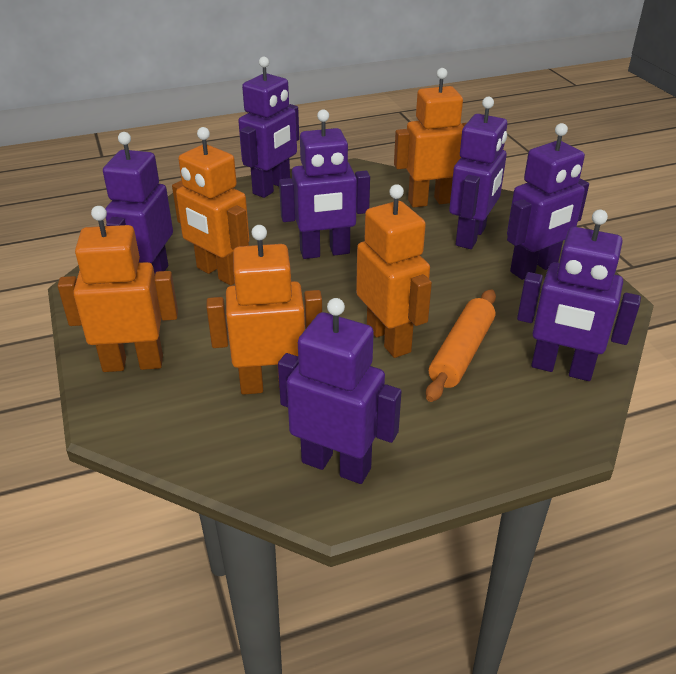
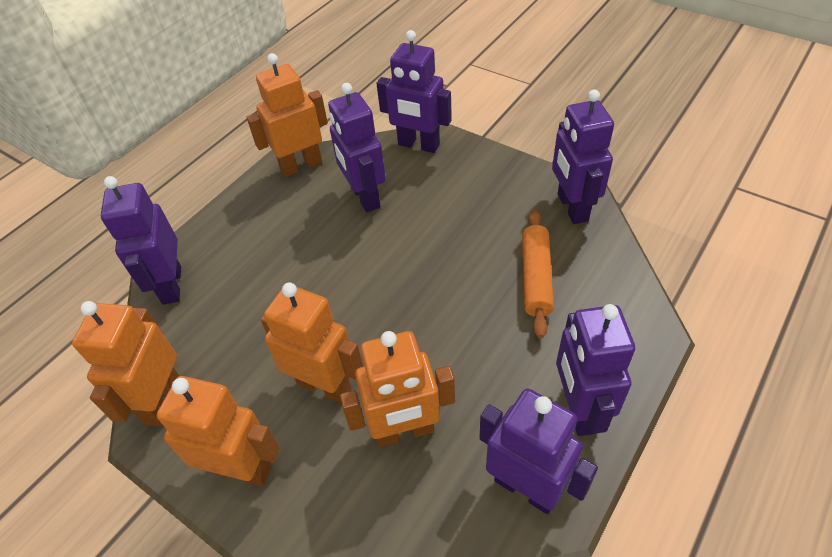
purple robot: [103,132,173,274] [238,57,299,198] [278,298,402,484] [279,109,370,259] [449,97,507,249] [507,123,589,280] [517,210,641,381] = 7 -> [101,176,181,305] [328,83,386,212] [376,30,452,153] [479,389,598,514] [552,89,614,224] [556,304,635,436] = 6

